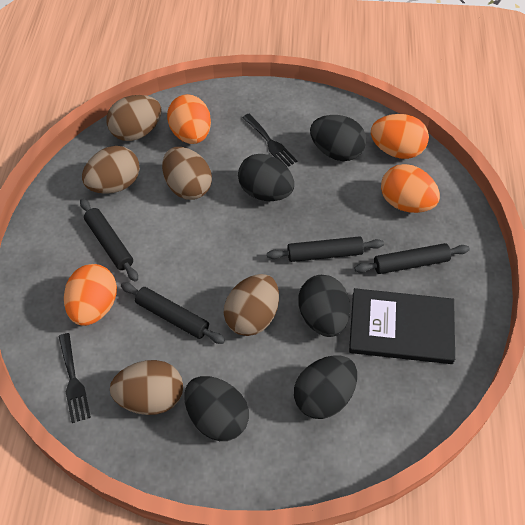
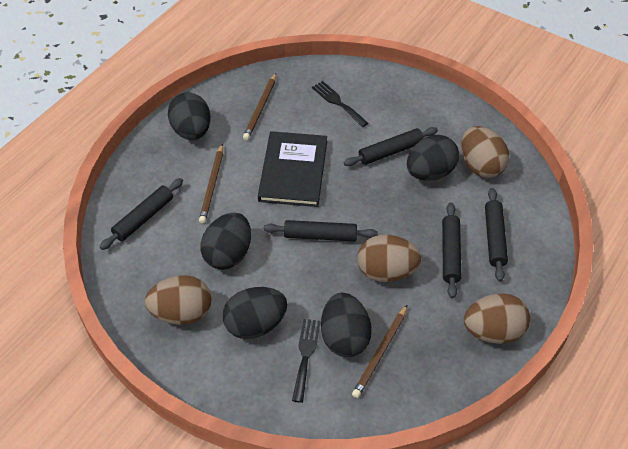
black rolling pin: [80,199,138,282] [121,282,225,344] [267,236,384,262] [354,243,470,274] = 4 -> [100,178,183,250] [264,220,378,241] [344,127,438,166] [442,202,461,298] [485,188,508,282] = 5
brown egg: [82,146,140,194] [107,95,162,141] [110,360,183,415] [162,147,212,200] [224,274,279,336] = 5 -> [145,275,212,325] [357,235,421,282] [461,126,509,178] [464,294,530,344] = 4
brown pencil: none = 0 -> [199,144,223,223] [243,73,276,140] [352,305,407,398] = 3
orange egg: [64,264,117,326] [167,94,211,144] [371,114,429,159] [381,164,440,213] = 4 -> none = 0

